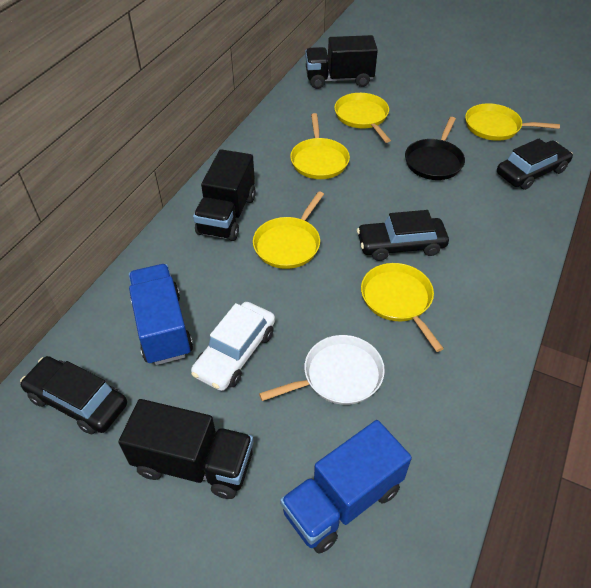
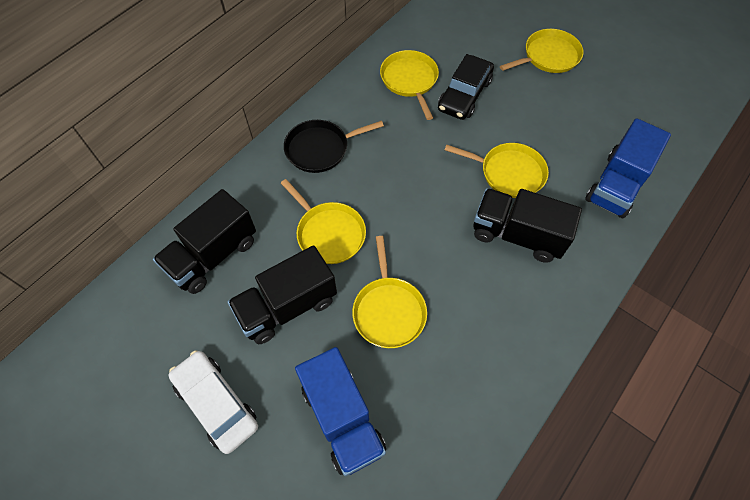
black car: [20,356,127,434] [357,210,449,261] [497,138,573,190] = 3 -> [438,54,494,120] = 1
white pan: [259,335,385,405] = 1 -> none = 0

